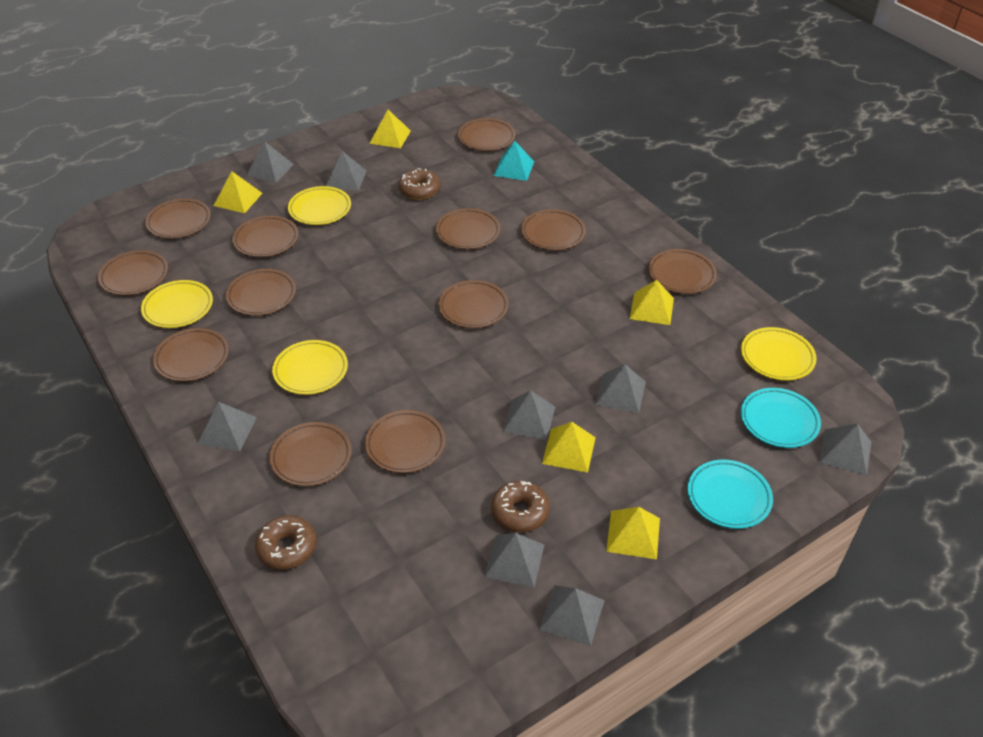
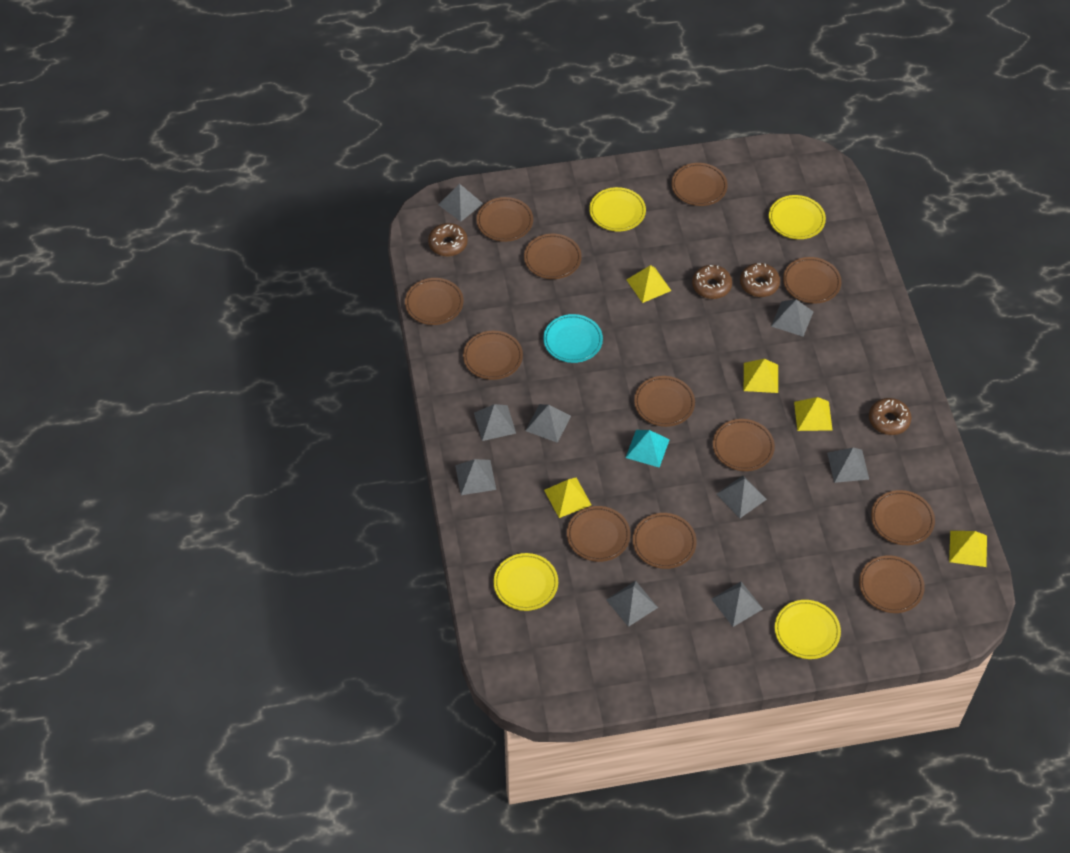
brown donut: [255,515,317,570] [398,168,440,200] [491,481,550,532] = 3 -> [428,223,468,256] [692,265,732,299] [740,263,780,297] [869,398,911,435] = 4
grey pyramid: [197,402,257,451] [247,142,294,183] [326,151,367,191] [484,533,544,587] [503,390,555,440] [539,585,605,646] [595,364,646,413] [819,423,871,476] = 8 -> [438,184,483,222] [455,459,496,495] [474,404,516,441] [525,404,571,443] [606,581,658,627] [711,582,763,627] [716,476,767,518] [771,299,813,337] [827,448,869,483] = 9
turquoise plate: [688,460,773,529] [741,388,821,448] = 2 -> [543,314,603,363] = 1

